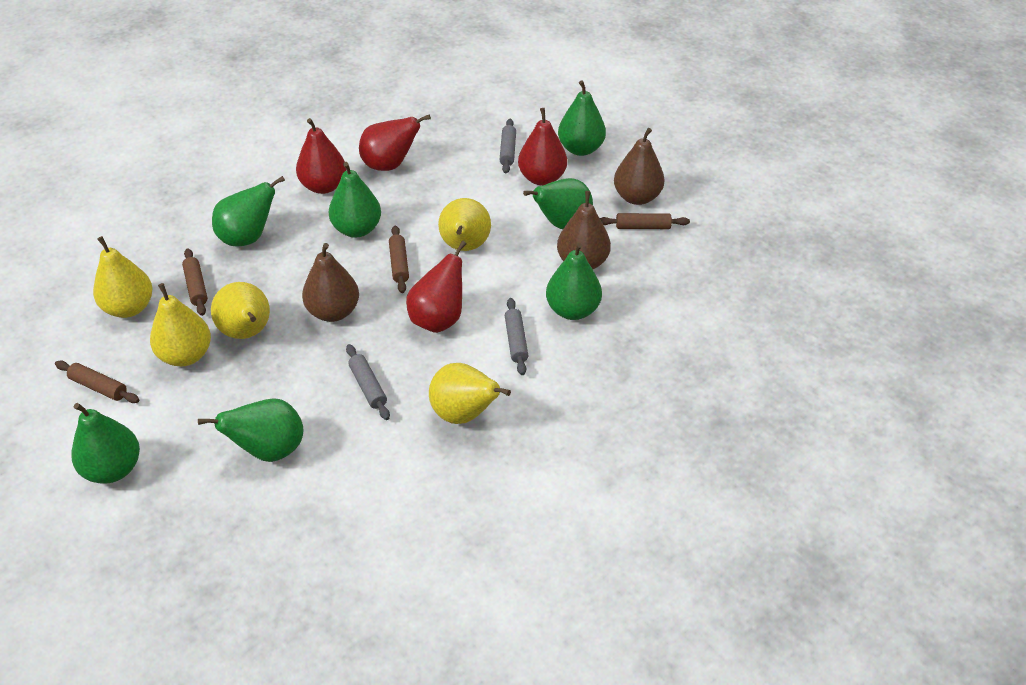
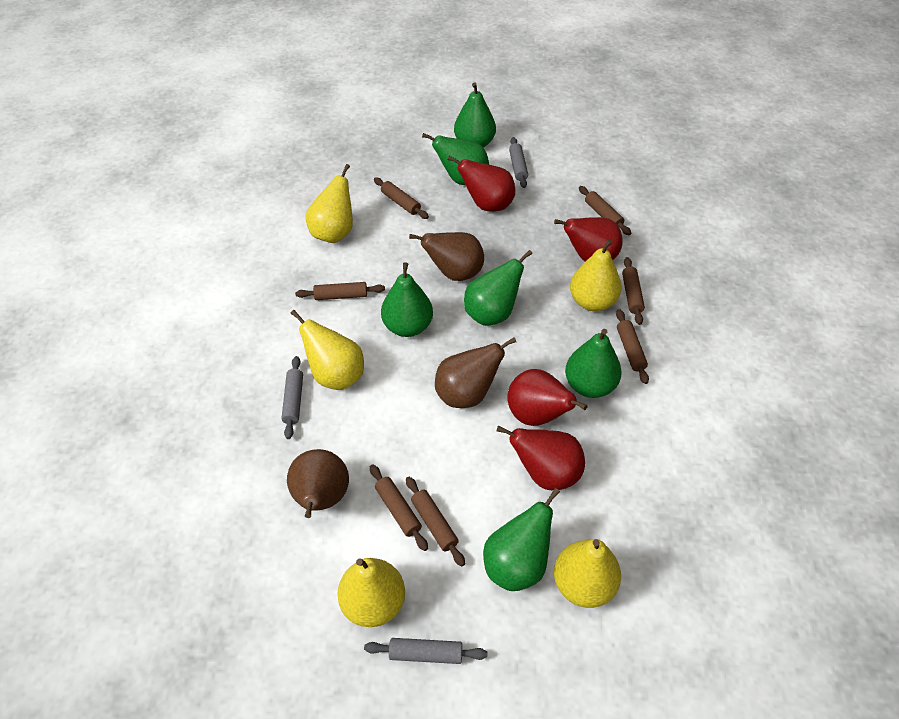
brown rolling pin: [55,360,139,403] [182,249,208,316] [389,226,409,293] [600,213,690,229] = 4 -> [295,282,385,300] [370,464,428,551] [374,178,429,219] [406,477,465,567] [579,186,631,235] [616,309,649,384] [622,257,645,325] = 7
green pear: [72,403,140,484] [198,398,303,462] [212,176,285,246] [329,162,381,237] [523,178,593,229] [546,243,602,320] [558,80,606,156] = 7 -> [381,263,433,337] [422,133,489,185] [454,82,496,148] [464,250,532,326] [483,488,560,591] [565,329,622,398] = 6

